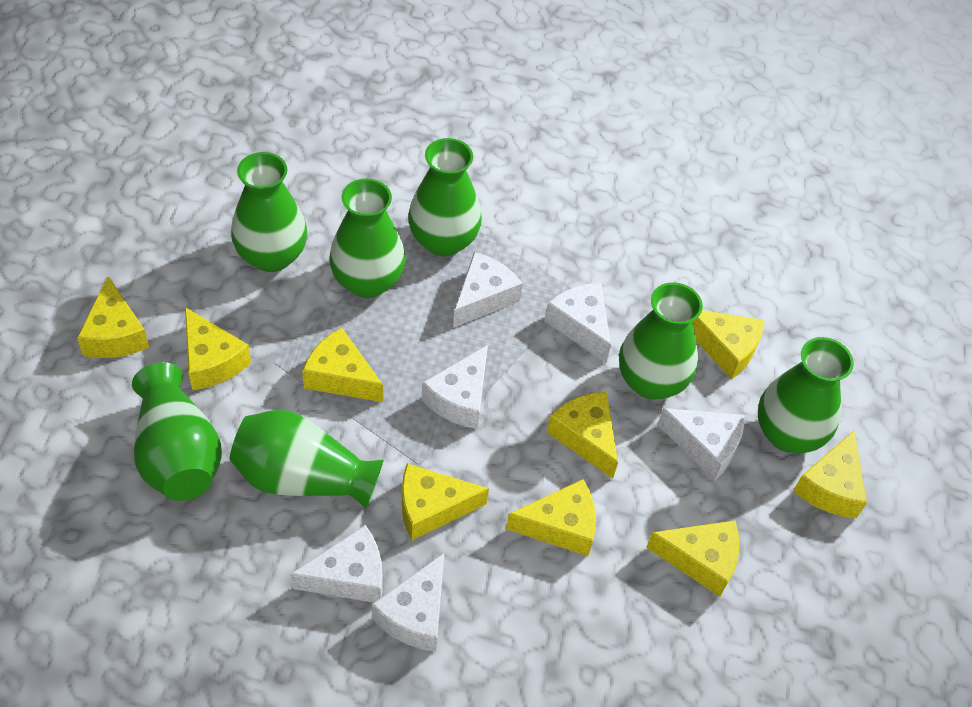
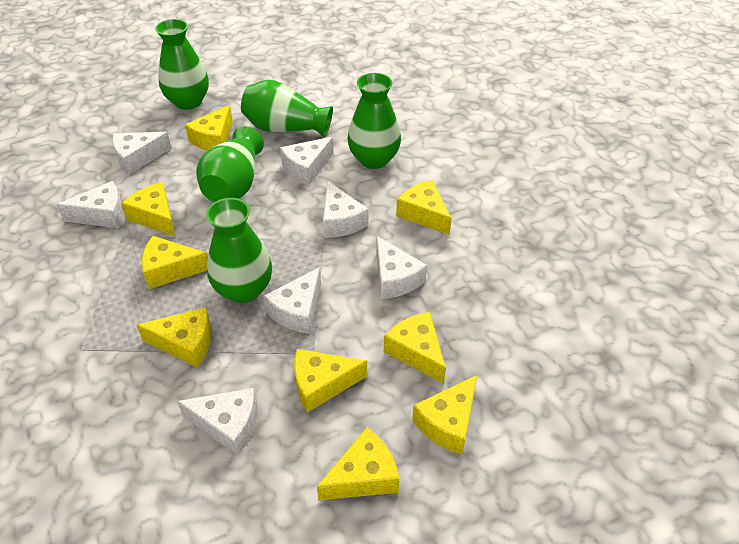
green vase: [132,362,222,501] [230,409,384,510] [231,152,307,272] [329,179,406,298] [408,138,482,256] [619,282,703,400] [758,337,854,453] = 7 -> [155,19,209,110] [196,126,264,202] [206,198,272,303] [241,80,333,137] [347,73,401,169] = 5
white cheese: [290,525,382,603] [372,553,444,652] [421,345,488,429] [453,252,523,328] [545,283,611,363] [657,408,744,481] = 6 -> [57,181,124,228] [112,132,172,174] [177,388,257,456] [263,267,321,334] [280,137,334,185] [323,181,368,238] [376,236,427,299] = 7

